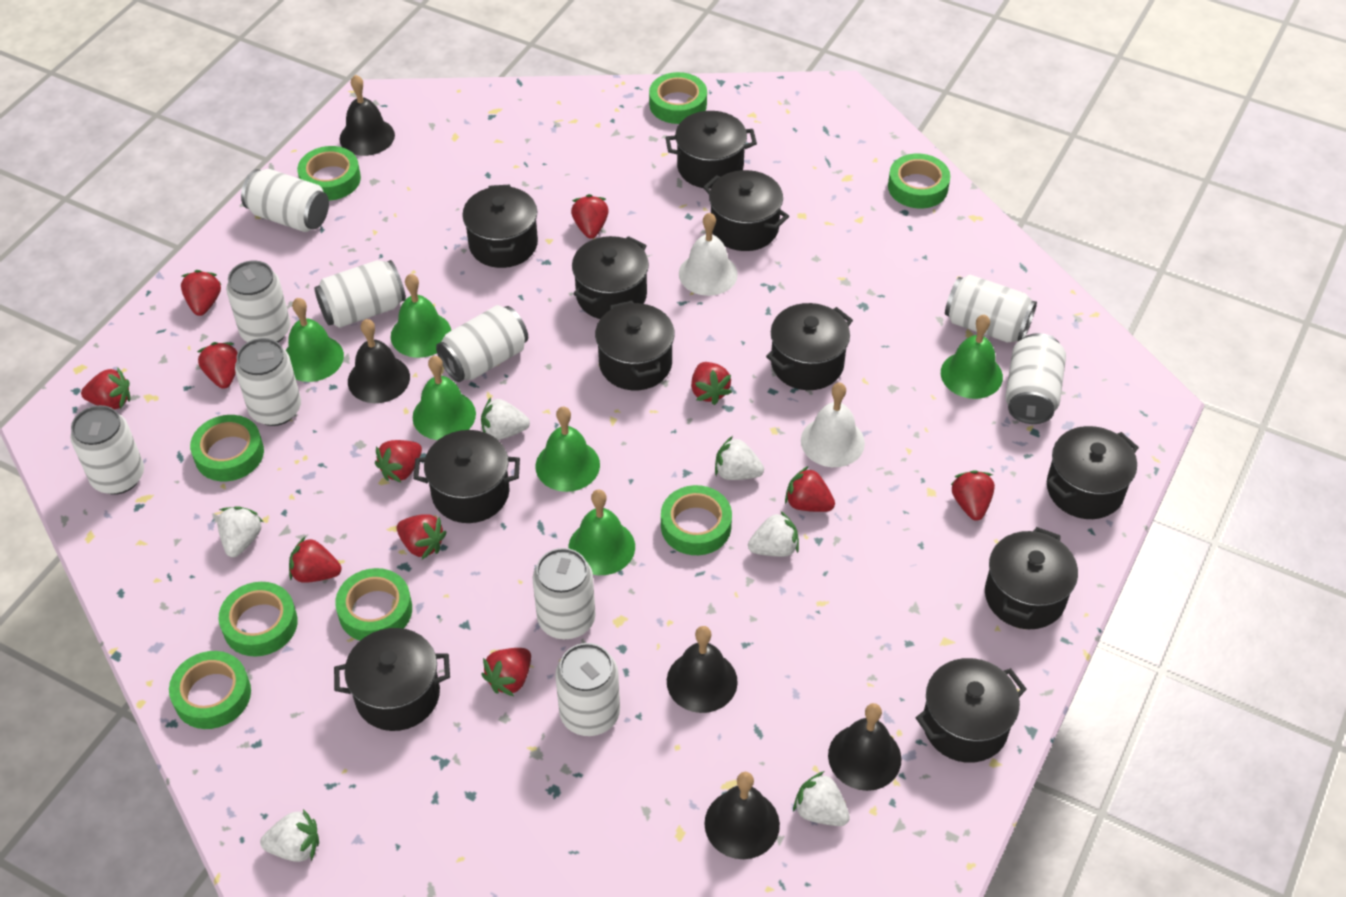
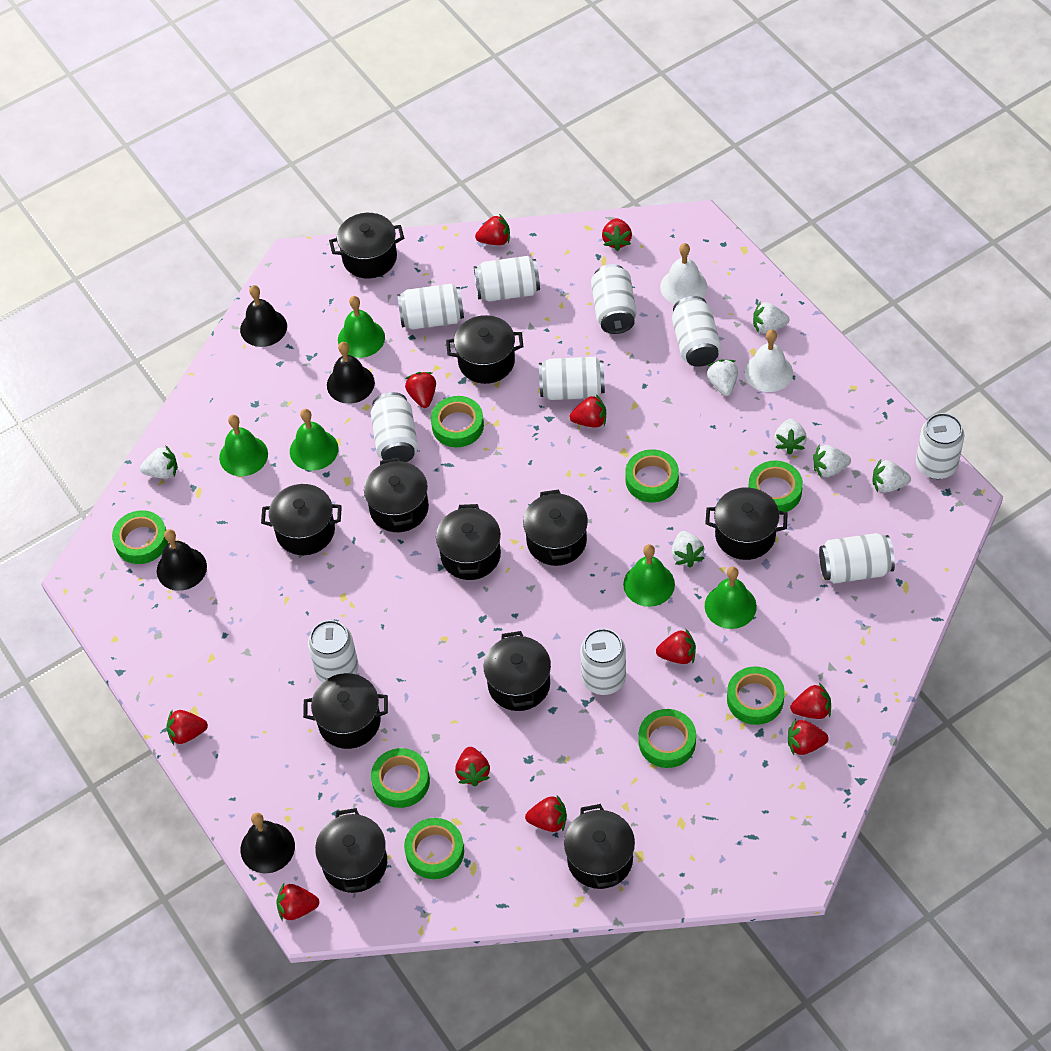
black bell: [340,74,395,156] [348,319,410,403] [667,626,738,713] [704,772,780,859] [828,703,901,791] = 5 -> [157,529,207,591] [240,285,287,347] [241,813,295,873] [327,342,375,404] = 4
green bell: [286,298,344,382] [391,274,451,358] [413,356,476,440] [535,406,600,492] [568,490,635,575] [941,315,1003,399] = 6 -> [219,415,268,476] [290,409,338,471] [338,296,385,358] [623,544,675,607] [705,567,757,629] = 5
white strawberry: [217,507,263,557] [260,809,319,862] [481,398,530,440] [715,436,764,480] [748,511,799,557] [793,771,850,826] = 6 -> [140,445,178,479] [672,531,705,568] [707,359,738,396] [753,302,789,334] [774,419,807,455] [813,444,851,478] [873,459,911,493] = 7

